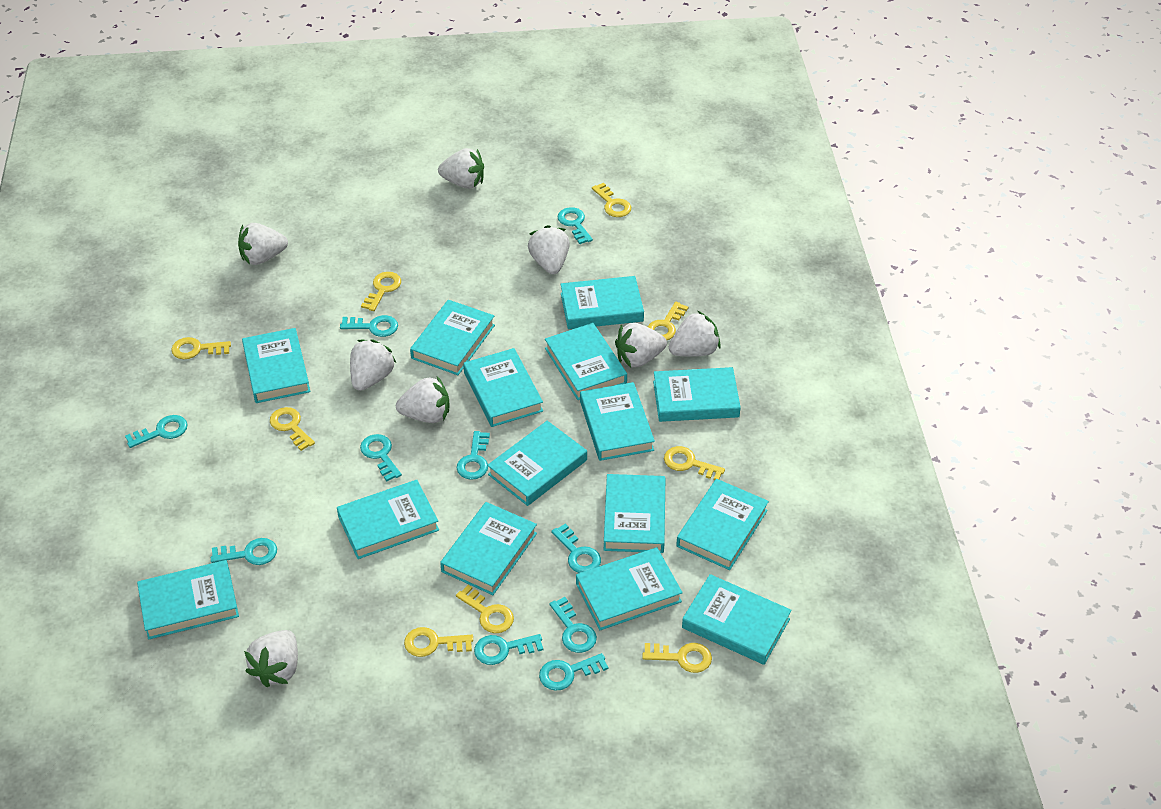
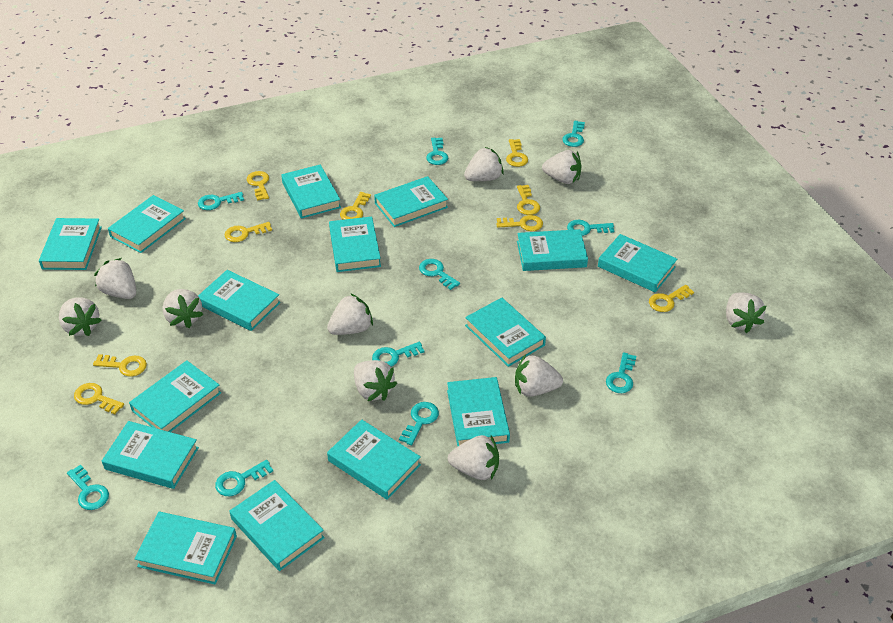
white strawberry: [238,223,288,265] [244,630,298,687] [350,339,396,391] [396,376,450,423] [438,148,484,189] [528,225,570,274] [615,323,667,367] [669,311,721,357] = 8 -> [59,298,102,336] [94,258,136,299] [163,289,204,328] [327,293,373,335] [354,360,397,401] [448,435,499,480] [464,147,504,181] [515,354,563,397] [542,150,582,184] [726,292,766,333] = 10

